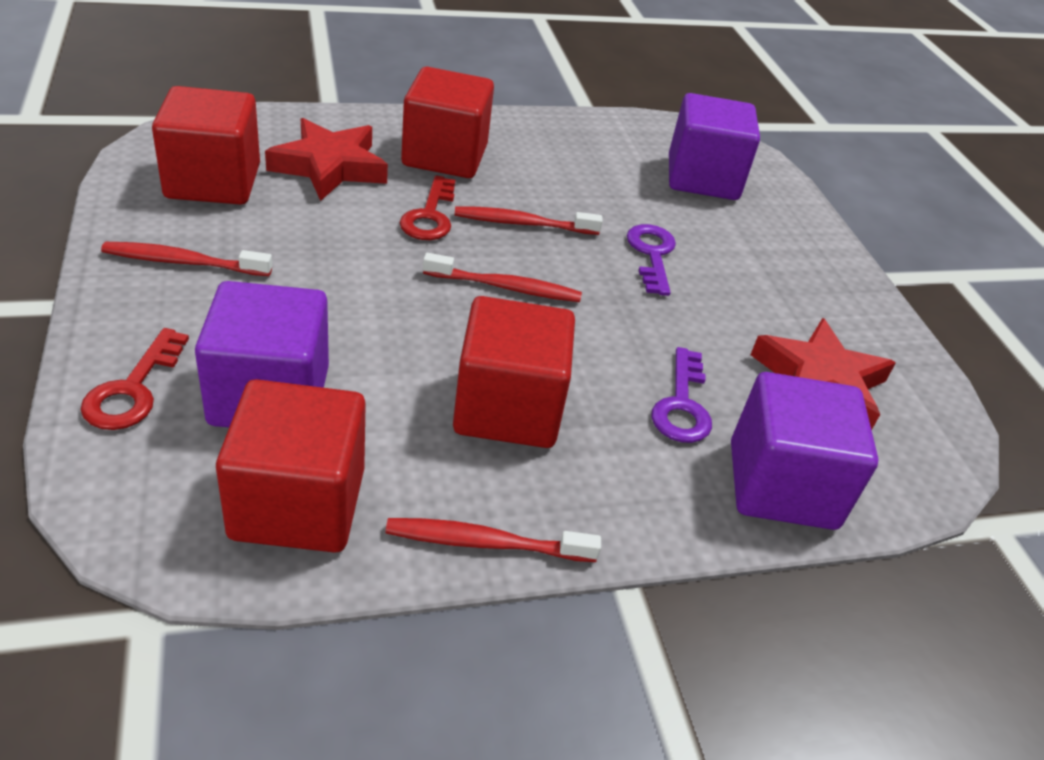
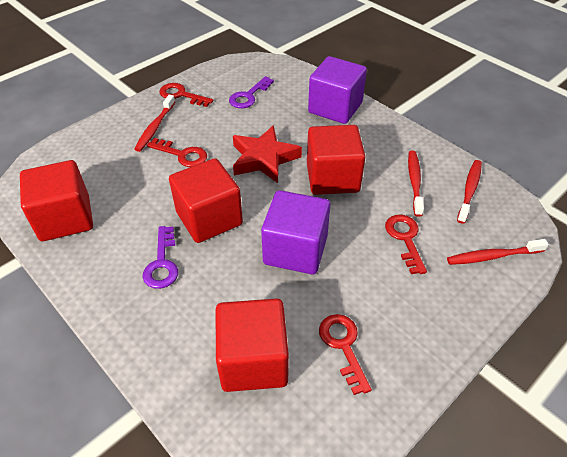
purple cube: [195,281,329,427] [669,93,760,200] [731,372,878,530] = 3 -> [261,190,330,274] [308,56,367,124] = 2
red key: [81,328,189,430] [399,175,455,240] = 2 -> [147,138,207,167] [159,83,213,107] [319,314,372,395] [385,215,427,274] = 4
red star: [265,118,388,201] [750,318,896,430] = 2 -> [233,125,302,183] = 1

